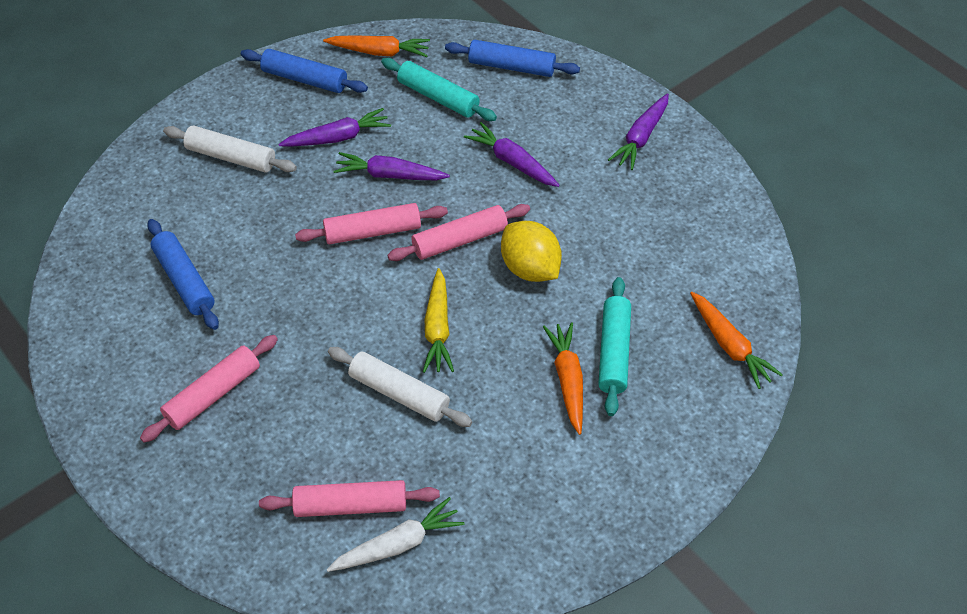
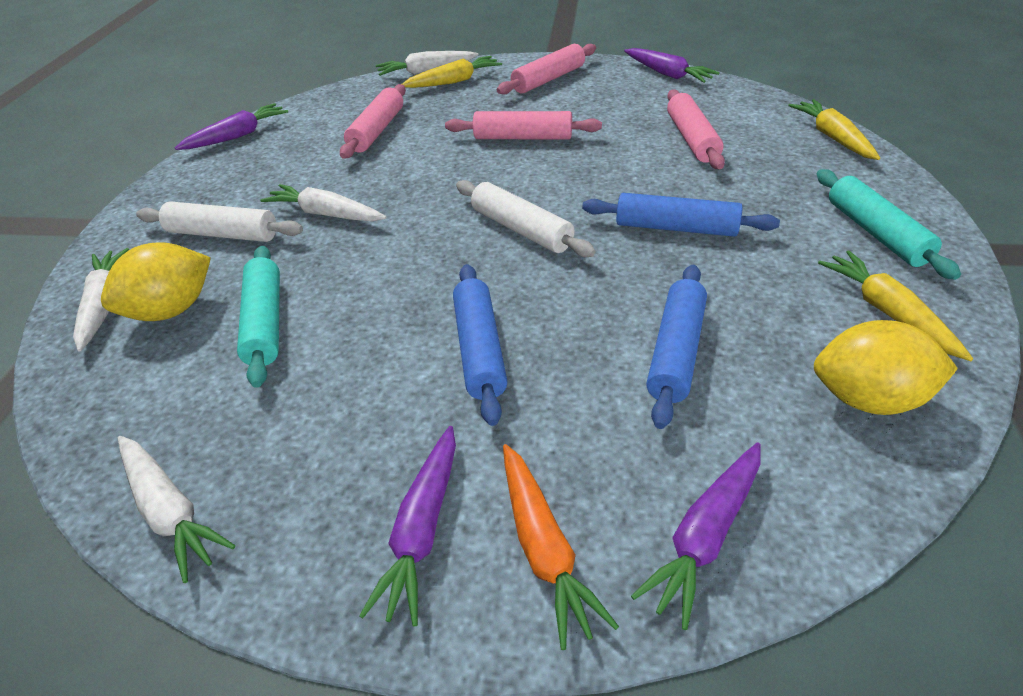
orange carrot: [323,35,430,57] [543,322,583,435] [690,292,783,389] = 3 -> [503,444,619,650] = 1
white carrot: [327,497,464,572] = 1 -> [73,248,129,352] [118,436,235,583] [260,184,386,221] [376,51,478,76] = 4
yellow carrot: [423,268,454,373] = 1 -> [402,56,502,88] [788,99,880,160] [818,250,973,361] = 3
yellow lemon: [501,221,562,282] = 1 -> [101,242,211,321] [814,320,958,415] = 2

